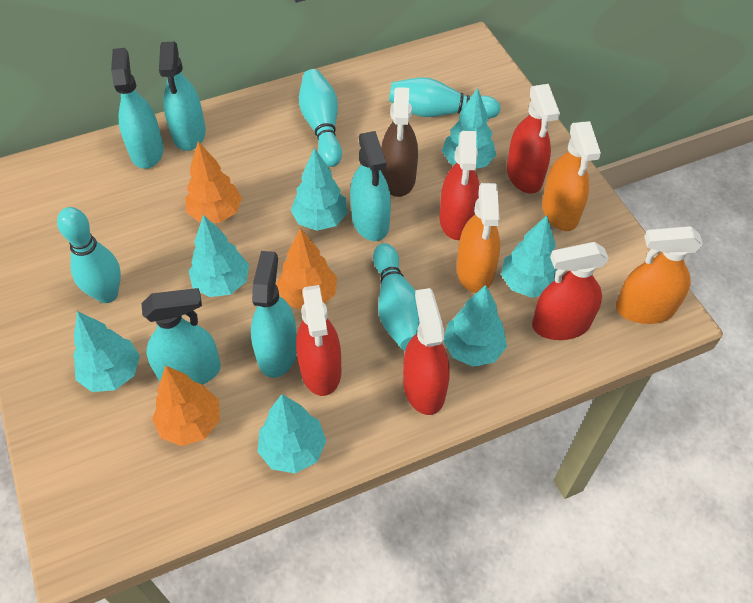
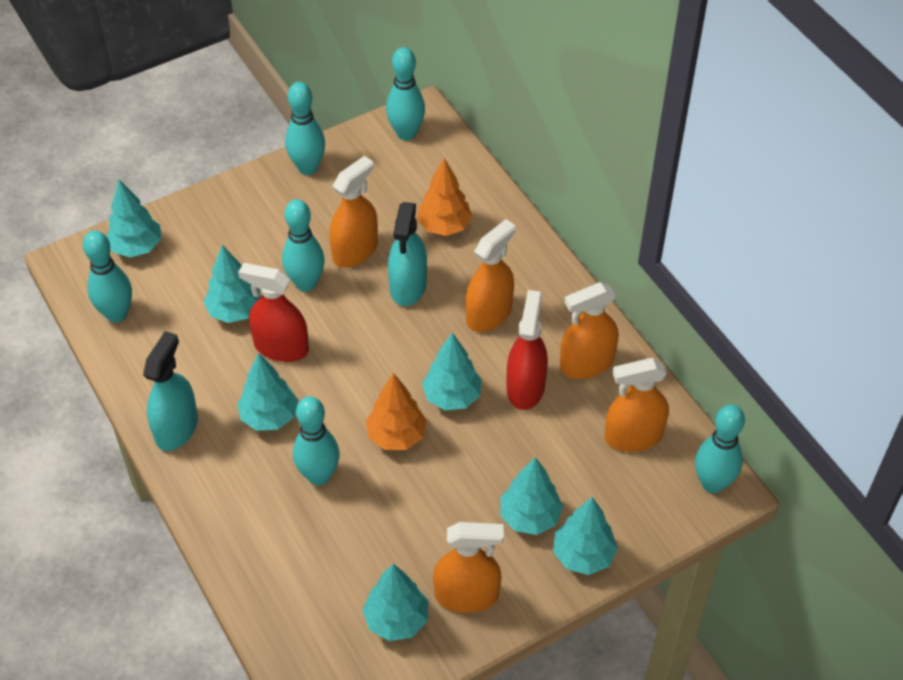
brown spray bottle: [381,87,418,197] = 1 -> none = 0
orange spray bottle: [457,183,500,293] [542,121,601,231] [616,226,703,324] = 3 -> [329,156,378,268] [433,522,504,613] [466,219,516,332] [560,282,618,379] [605,358,669,452] = 5
orange tree: [152,365,220,446] [185,141,242,223] [276,228,337,310] = 3 -> [366,373,427,450] [417,158,472,236] = 2
red spray bottle: [296,285,341,396] [403,288,450,415] [440,131,479,240] [507,84,560,194] [532,242,609,340] = 5 -> [238,263,309,362] [507,290,548,410] = 2
turquoise bowling pin: [57,207,121,303] [299,69,342,167] [373,243,420,351] [389,78,500,119] = 4 -> [83,230,132,323] [282,199,325,292] [285,82,325,175] [293,396,339,485] [386,47,425,141] [695,404,745,493] = 6
turquoise spray bottle: [111,48,164,169] [141,288,221,385] [159,42,206,151] [251,251,297,378] [350,131,391,241] = 5 -> [143,331,198,451] [388,202,427,306] = 2

